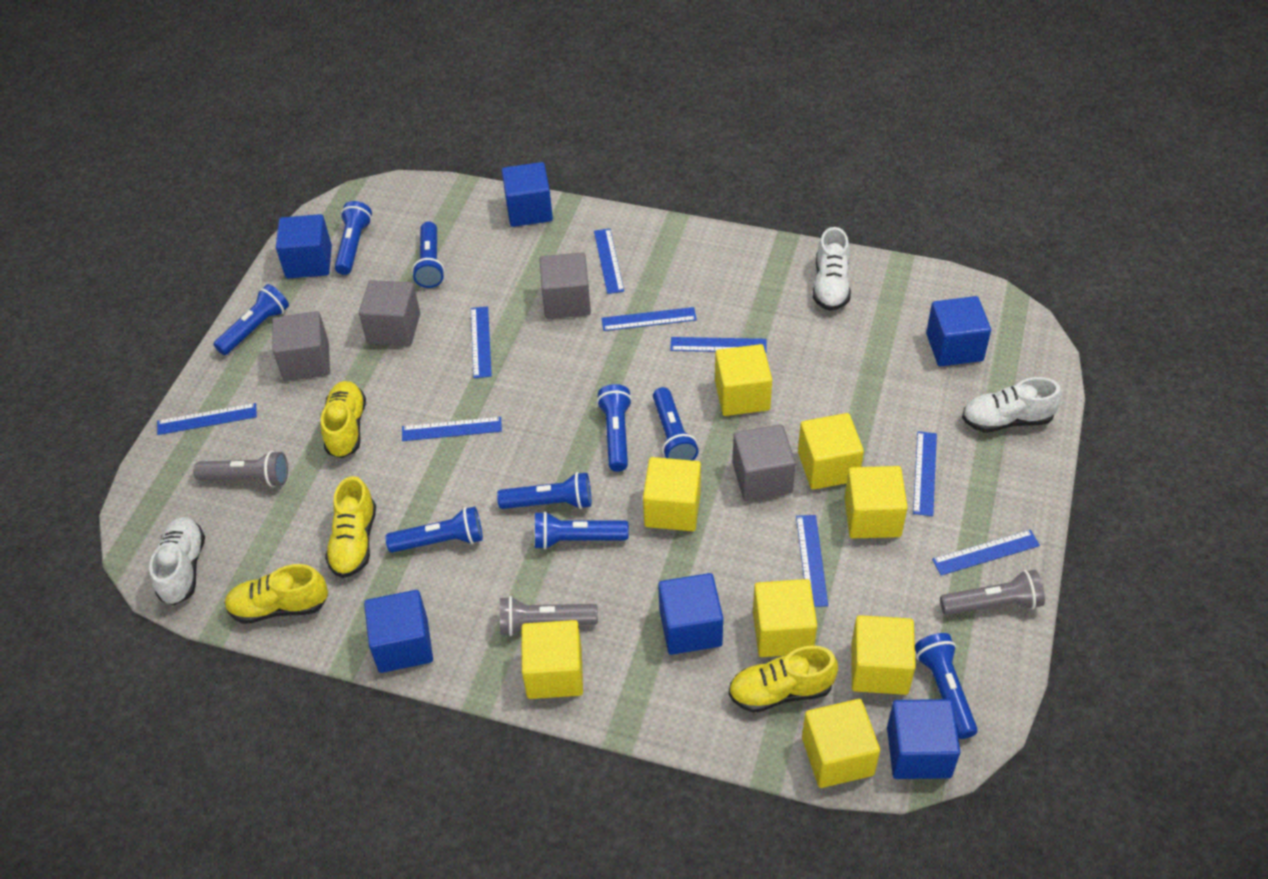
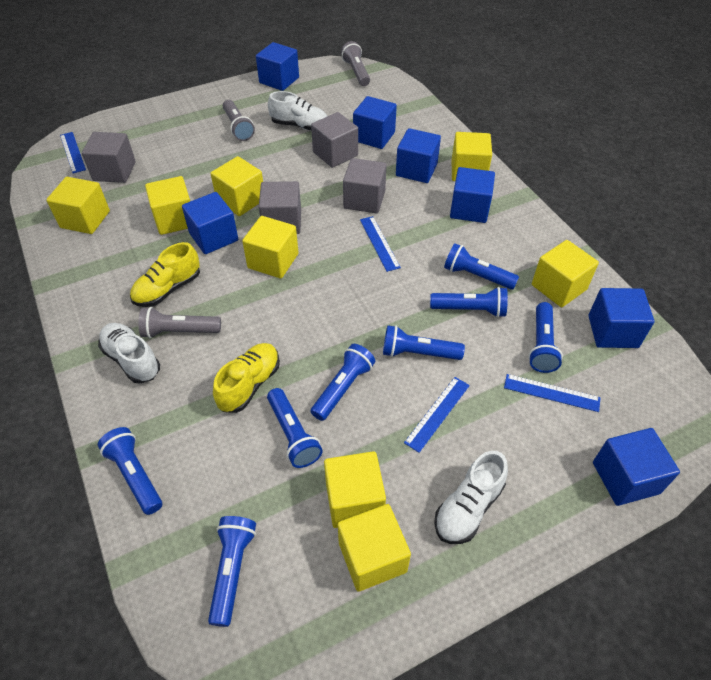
blue cube: [276,214,332,278] [364,590,433,673] [502,162,553,227] [658,573,723,655] [887,699,960,779] [926,296,991,366] = 6 -> [182,192,238,254] [256,42,299,91] [353,96,397,149] [396,128,441,183] [450,167,495,223] [588,288,655,348] [593,428,680,506] = 7
blue flashlight: [214,284,289,355] [335,201,372,275] [386,507,483,553] [412,221,445,288] [497,472,591,509] [535,511,629,549] [597,384,632,472] [653,387,699,461] [915,633,978,739] = 9 -> [98,427,162,515] [208,516,256,627] [267,388,323,468] [310,344,375,421] [383,325,465,360] [430,287,508,318] [444,243,519,290] [528,302,563,373] = 8
blue ruler: [157,403,257,435] [402,417,502,441] [471,306,492,378] [594,229,624,294] [601,307,697,331] [670,337,767,353] [796,515,828,607] [913,431,937,516] [932,530,1040,575] = 9 -> [60,132,86,174] [360,216,401,272] [404,377,470,453] [504,374,601,412] = 4
yellow shoe: [225,564,328,624] [321,381,366,458] [325,476,376,578] [728,646,838,713] = 4 -> [130,242,200,307] [213,343,280,413] = 2

